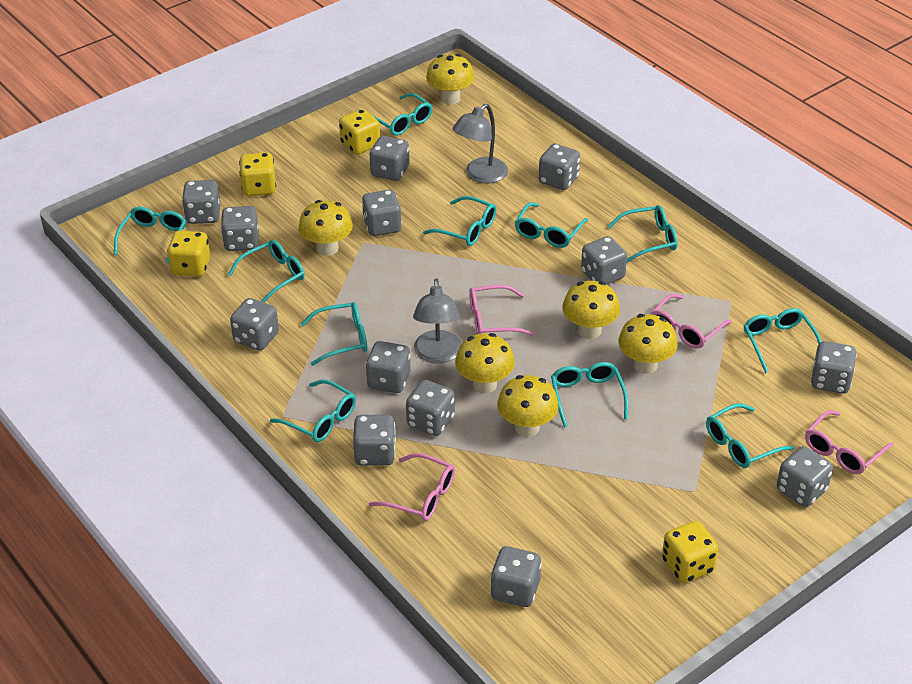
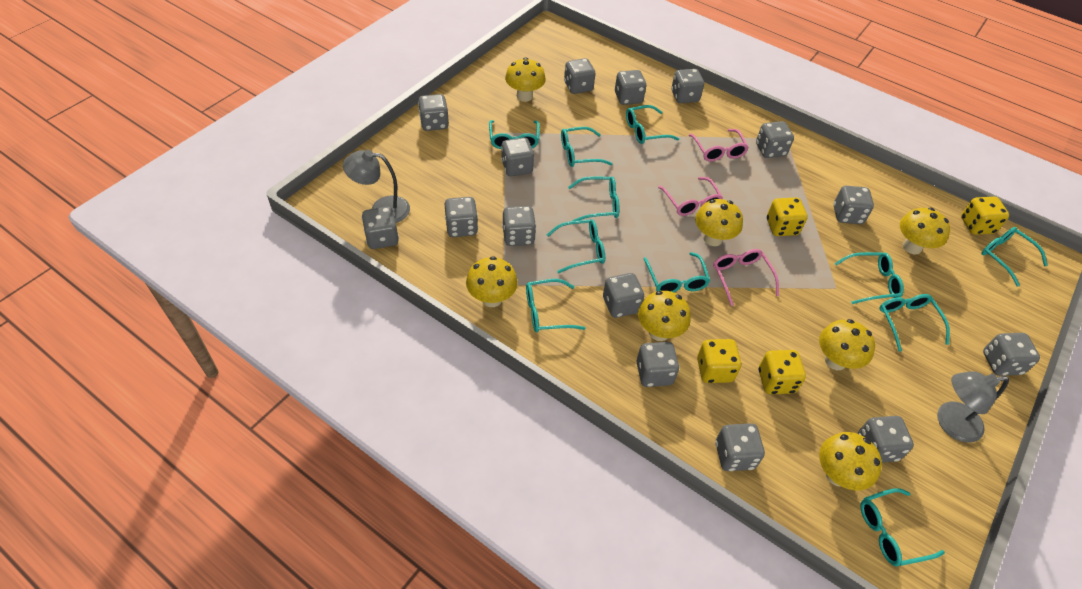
grey dice: [182,180,220,224] [221,206,259,251] [230,298,279,351] [353,415,396,466] [362,190,402,236] [366,341,411,393] [370,136,410,181] [406,380,455,436] [490,546,542,607] [539,144,580,190] [581,236,627,285] [777,446,833,507] [811,341,857,394] = 13 -> [362,207,399,249] [418,94,449,131] [445,197,478,237] [501,137,534,176] [502,206,536,246] [564,58,596,94] [603,273,644,318] [615,70,647,105] [637,342,680,387] [671,69,704,103] [715,423,765,471] [756,121,794,158] [834,186,874,224] [858,416,914,463] [983,333,1040,376] = 15
pink glasses: [369,453,455,521] [469,285,535,336] [650,294,732,349] [805,410,894,474] = 4 -> [658,177,723,216] [689,129,749,162] [713,249,779,306] = 3
yellow mushroom: [299,200,353,256] [426,54,474,104] [455,333,515,394] [497,375,559,437] [563,281,620,339] [618,314,678,374] = 6 -> [466,256,518,307] [505,58,546,102] [638,291,691,341] [695,199,743,246] [819,319,875,370] [819,432,882,491] [900,208,950,254] = 7

